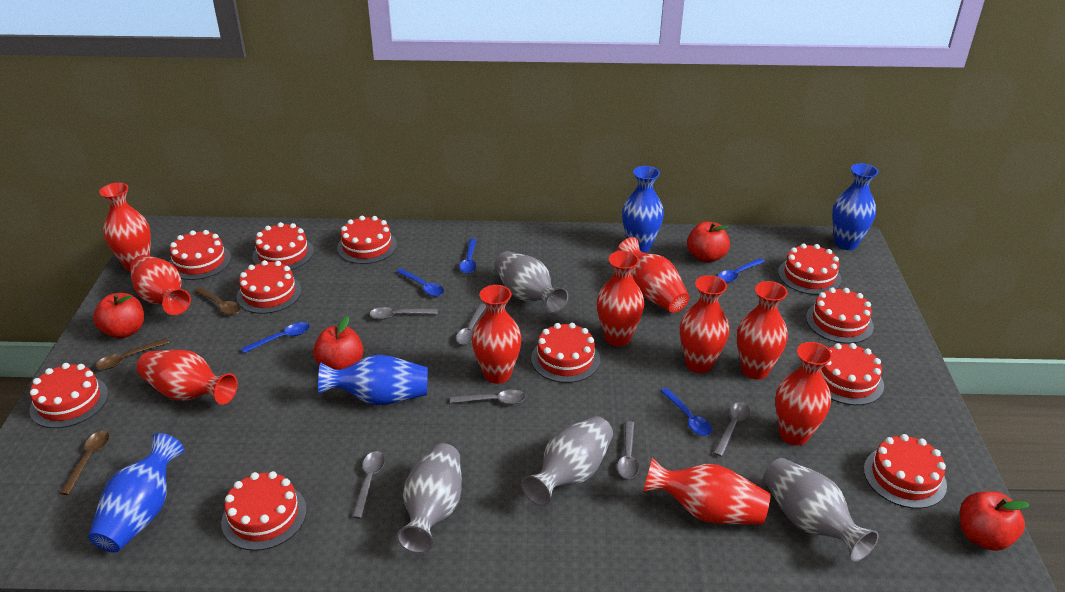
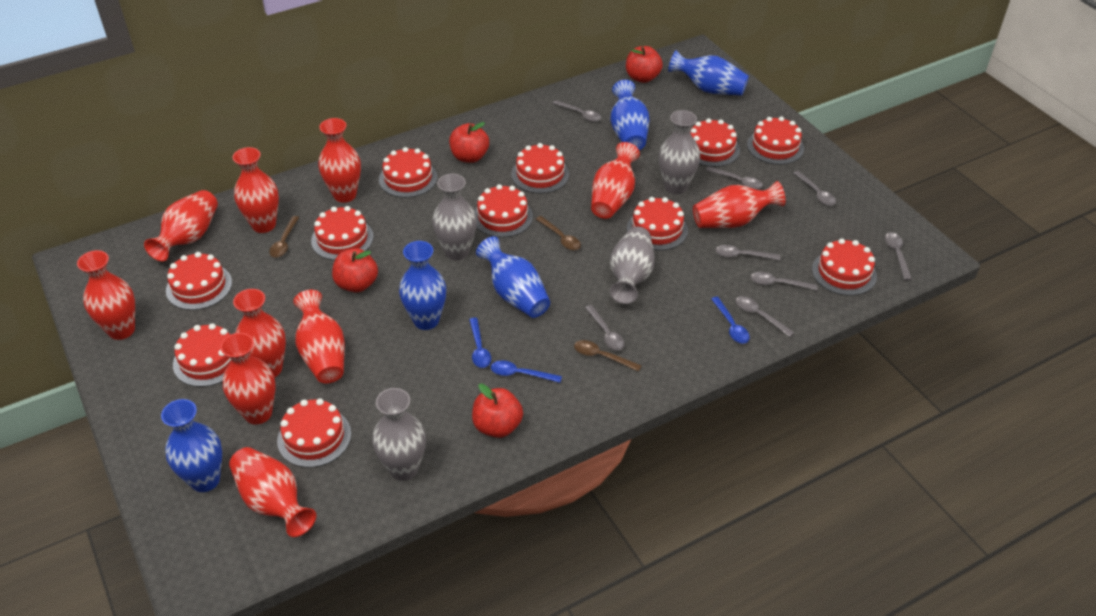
blue spoon: [241,322,310,353] [396,269,444,296] [459,239,477,274] [661,388,712,436] [717,258,765,283] = 5 -> [469,318,491,368] [491,360,562,383] [711,297,750,344] = 3
blue vase: [88,433,184,552] [318,354,428,405] [622,166,664,253] [832,163,878,250] = 4 -> [161,399,222,492] [399,241,446,330] [476,236,550,318] [610,80,649,150] [668,50,749,96] = 5
grey spoon: [352,451,385,519] [370,307,438,319] [450,389,526,404] [456,304,486,345] [617,421,639,479] [713,402,750,457] = 6 -> [553,100,601,122] [585,305,625,351] [706,166,763,189] [715,245,781,260] [735,296,794,337] [750,272,818,290] [793,171,836,206] [885,232,912,280] = 8

